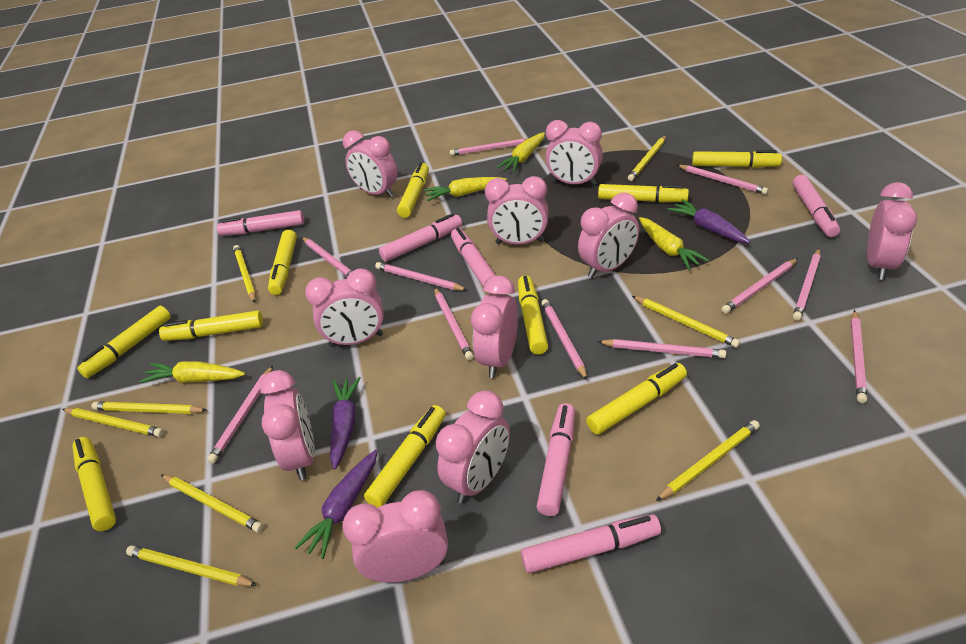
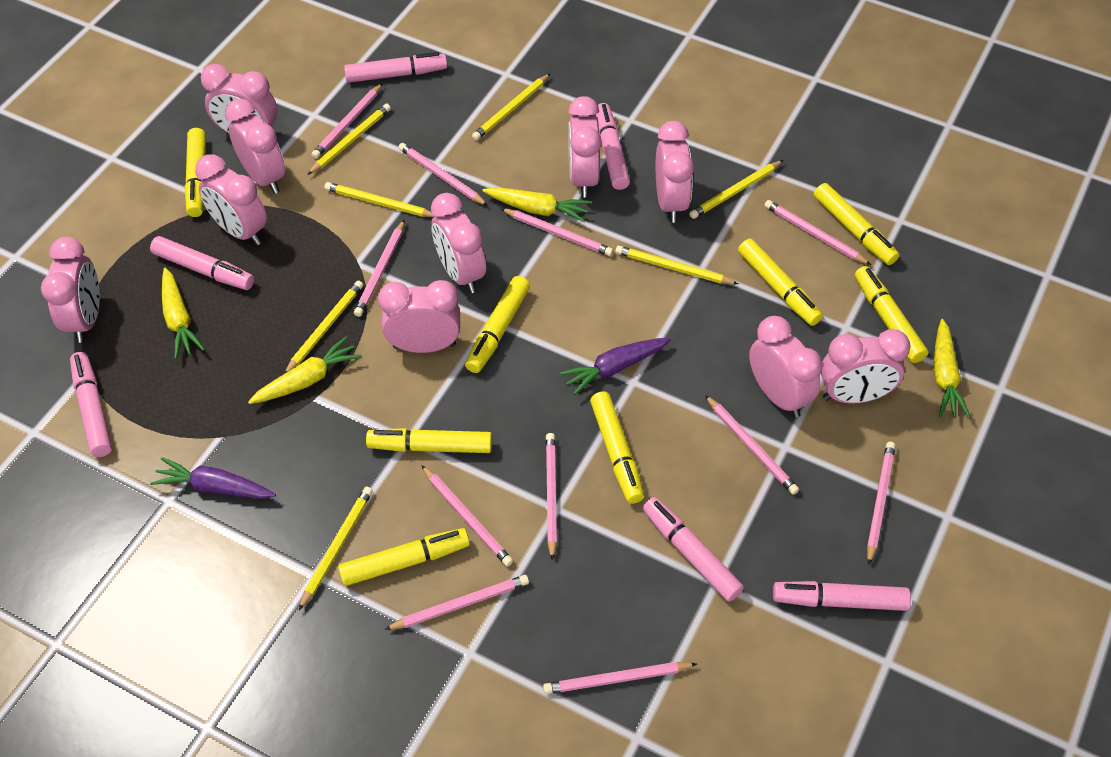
purple carrot: [294,449,378,559] [330,377,361,470] [668,199,750,243] = 3 -> [150,457,276,499] [560,338,671,396] = 2
yellow marker: [72,437,116,531] [77,306,171,378] [159,310,263,341] [268,230,297,295] [364,405,445,508] [397,162,429,218] [518,276,548,354] [586,363,687,435] [598,184,689,203] [692,150,782,168] = 10 -> [185,128,206,217] [338,528,470,586] [366,428,492,453] [465,276,530,373] [590,391,644,504] [738,239,823,326] [814,183,900,265] [855,266,928,363] = 8
yellow pencil: [62,408,164,437] [92,402,207,414] [126,545,257,586] [161,474,263,533] [233,245,256,303] [628,135,666,181] [632,296,740,348] [656,420,760,501] = 8 -> [284,280,363,374] [299,487,373,610] [307,103,391,175] [324,182,435,217] [472,74,550,140] [615,246,738,284] [689,160,783,219] = 7

